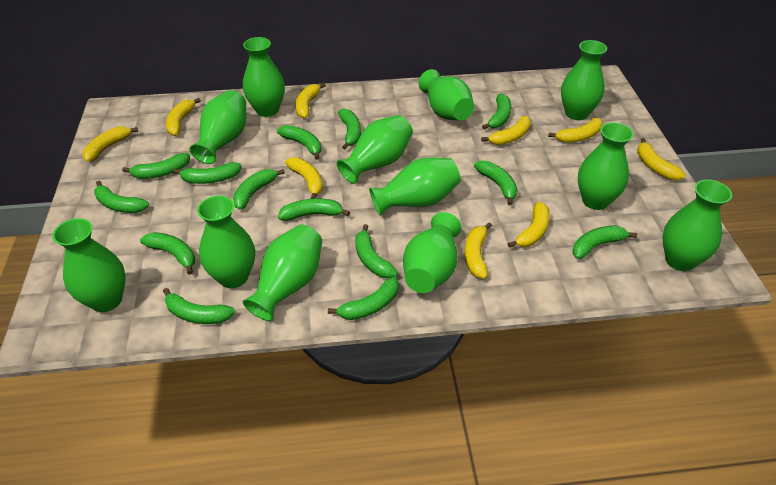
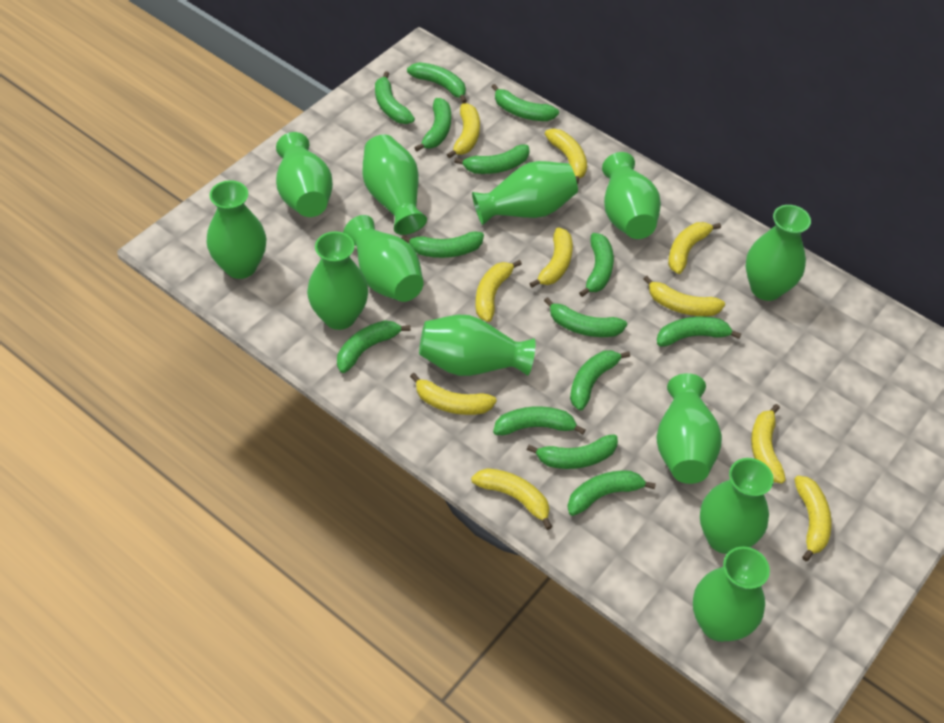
yellow banana: [82,127,138,162] [166,98,201,136] [285,158,323,199] [296,83,326,118] [464,222,492,279] [481,116,531,145] [508,202,550,248] [548,118,603,143] [637,138,685,180] = 9 -> [410,373,497,415] [447,103,480,159] [471,468,552,530] [475,260,522,322] [529,227,573,288] [545,129,587,185] [643,276,725,316] [668,222,721,274] [751,404,786,483] [794,476,831,561] = 10

